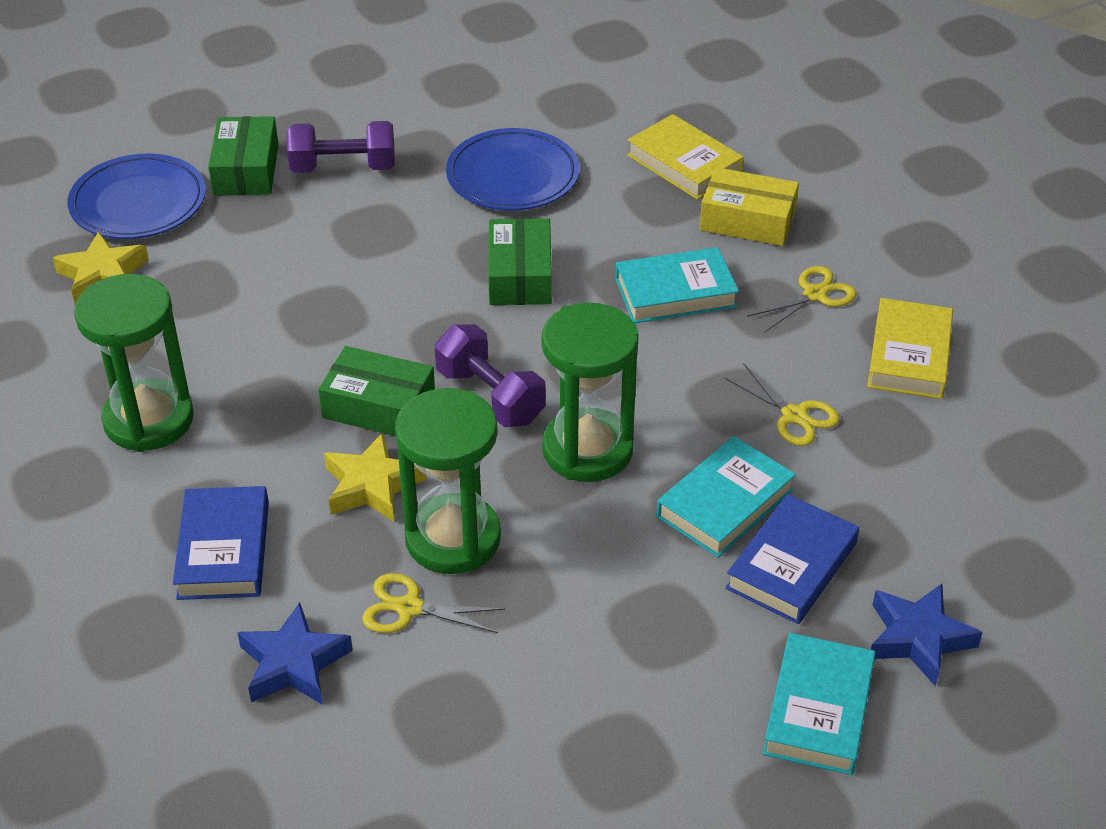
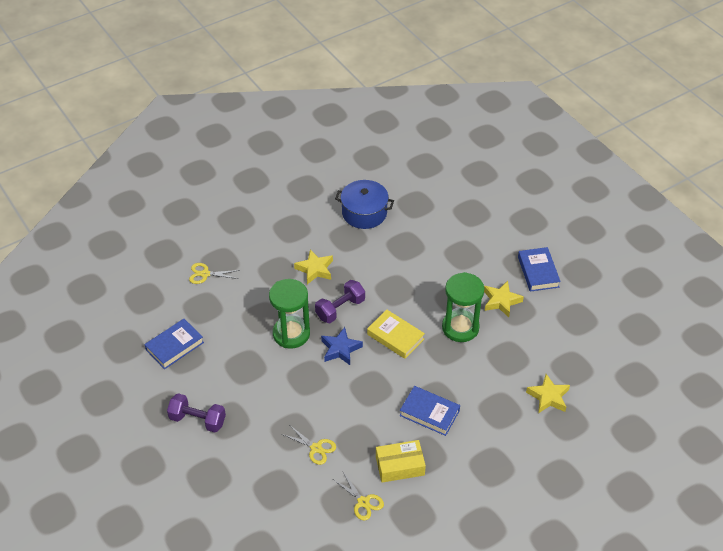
blue book: [173,486,269,600] [725,494,859,624] = 2 -> [144,319,204,369] [400,386,460,436] [518,247,561,292] = 3
blue plate: [68,154,206,239] [446,128,580,210] = 2 -> none = 0
blue pot: none = 0 -> [335,180,394,229] = 1
blue star: [237,602,353,705] [871,584,983,687] = 2 -> [321,327,363,365] = 1
green box: [208,116,279,195] [318,346,435,436] [488,218,552,305] = 3 -> none = 0
green hourglass: [74,274,194,452] [395,388,501,574] [541,303,639,482] = 3 -> [269,279,310,349] [442,272,484,342] = 2
turquoise book: [615,247,739,323] [656,436,796,558] [763,633,876,775] = 3 -> none = 0
yellow book: [627,114,744,200] [867,298,953,399] = 2 -> [367,310,425,359] = 1
yellow star: [53,231,149,304] [324,432,426,522] = 2 -> [294,249,333,284] [484,281,524,317] [526,374,570,413] = 3

